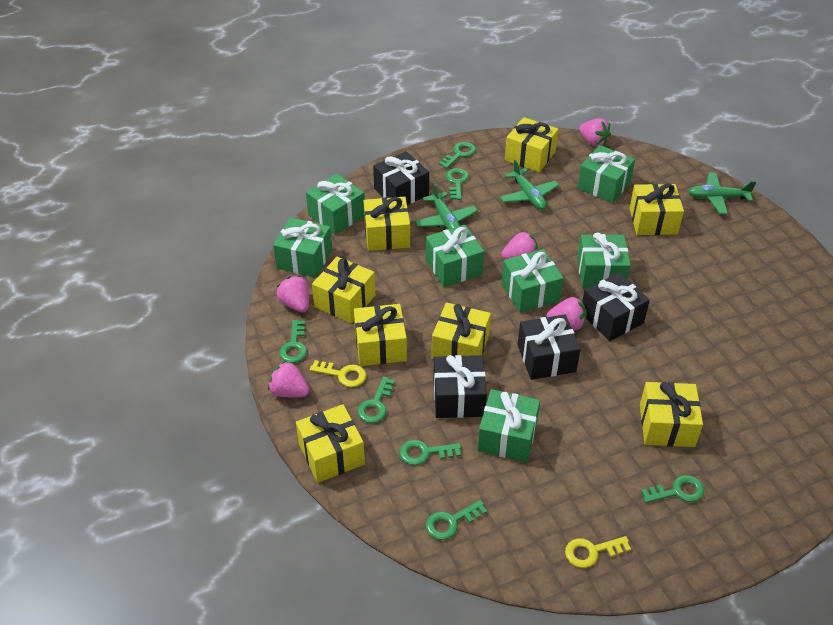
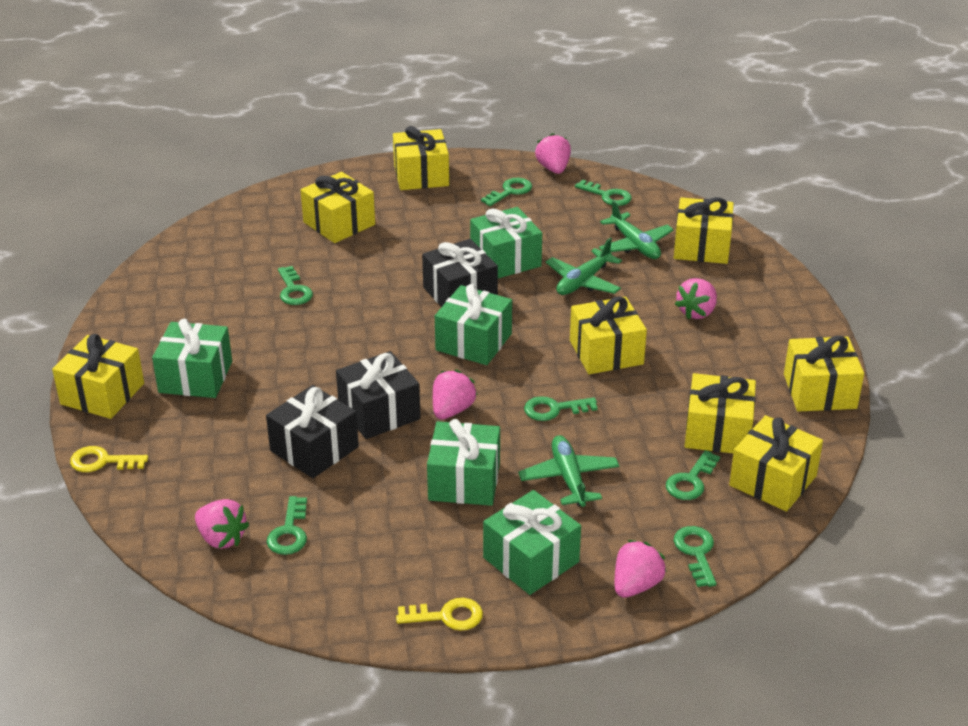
black gift: [373,151,429,205] [433,355,487,418] [518,315,581,380] [582,273,650,341] = 4 -> [266,385,359,478] [336,351,421,439] [422,239,498,307] = 3
green gift: [273,218,332,278] [306,174,365,235] [426,225,484,287] [478,389,540,462] [501,249,564,313] [577,145,635,203] [577,233,631,289] = 7 -> [152,319,232,398] [427,419,500,506] [435,284,512,365] [470,207,542,278] [483,490,581,595] = 5

